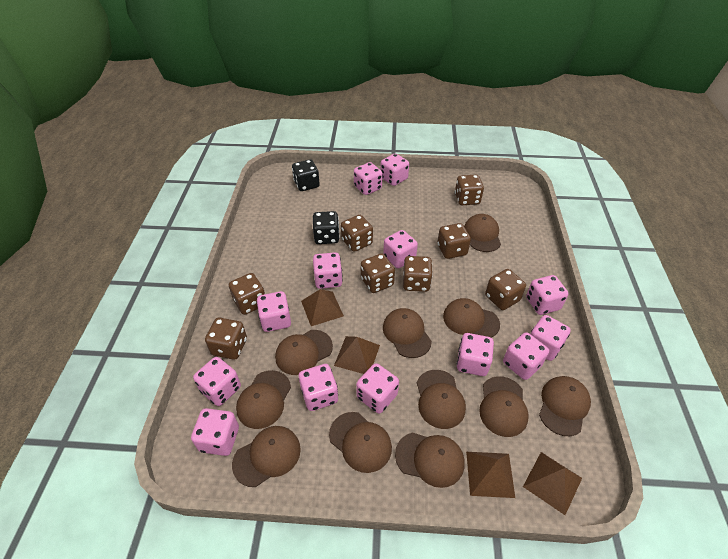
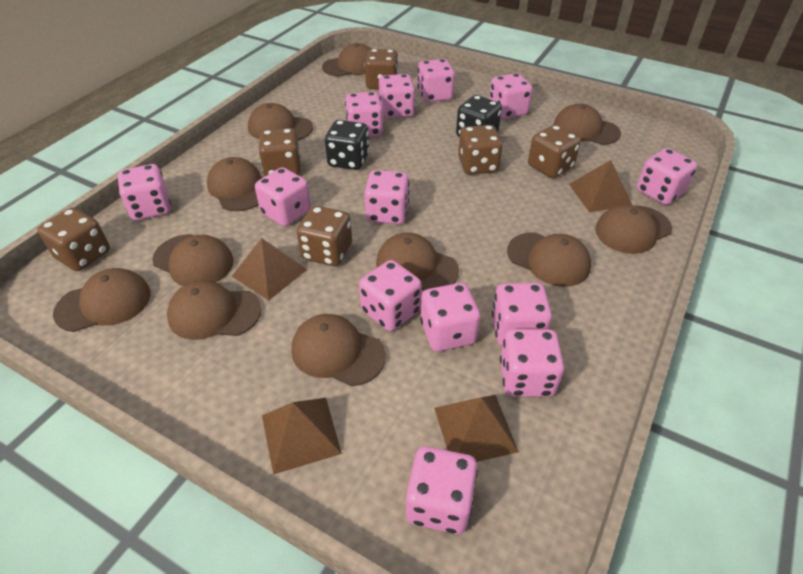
brown dice: [205,318,247,360] [229,273,265,315] [341,215,373,252] [361,253,395,293] [403,256,433,292] [437,223,471,259] [455,175,484,205] [485,269,526,310] = 8 -> [37,208,110,271] [258,128,301,176] [297,206,352,266] [365,49,399,90] [458,125,503,175] [528,125,581,178] = 6

